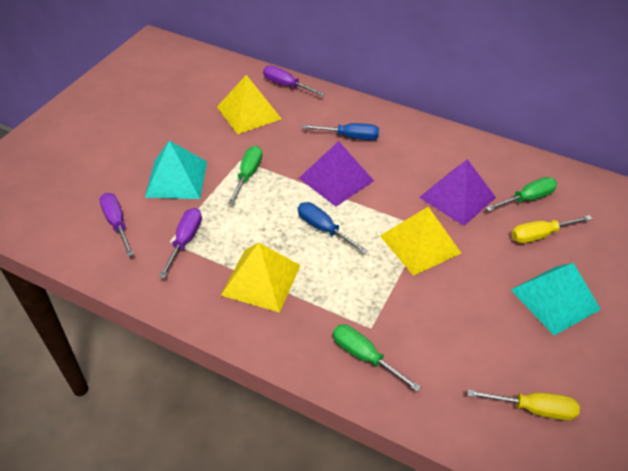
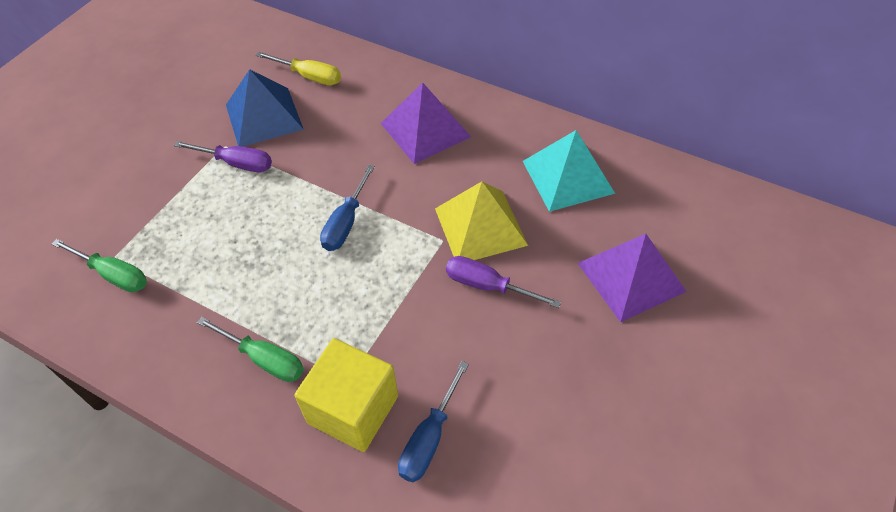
blue pyramid: none = 0 -> [226,69,304,147] = 1
green screwdriver: [228,146,262,205] [333,324,421,392] [486,177,557,212] = 3 -> [52,239,147,292] [197,317,304,382] = 2
purple screwdriver: [99,193,134,257] [159,208,202,279] [263,66,325,96] = 3 -> [173,141,272,172] [446,256,561,308] = 2
turquoise pyramid: [145,141,207,199] [511,263,601,335] = 2 -> [523,130,615,212] = 1
yellow cube: none = 0 -> [294,338,398,452] = 1
yellow pyramid: [217,75,281,134] [221,243,301,313] [380,207,461,276] = 3 -> [435,181,528,260] = 1
yellow screwdriver: [467,390,580,420] [511,215,592,243] = 2 -> [256,52,341,85] = 1

